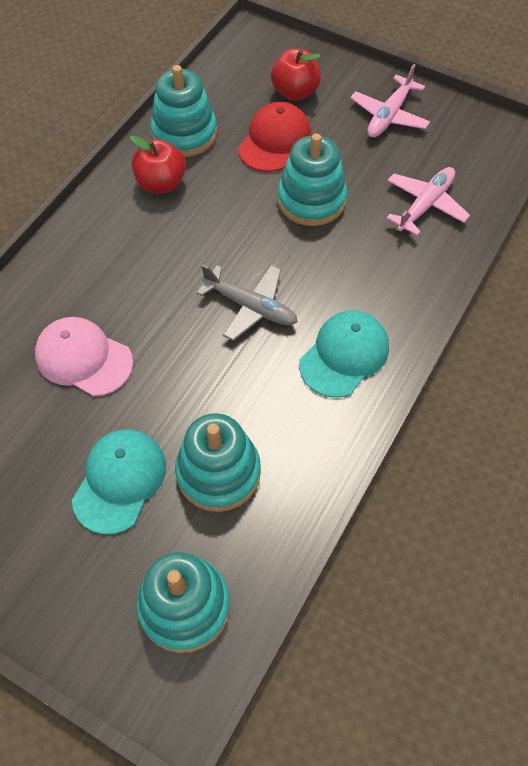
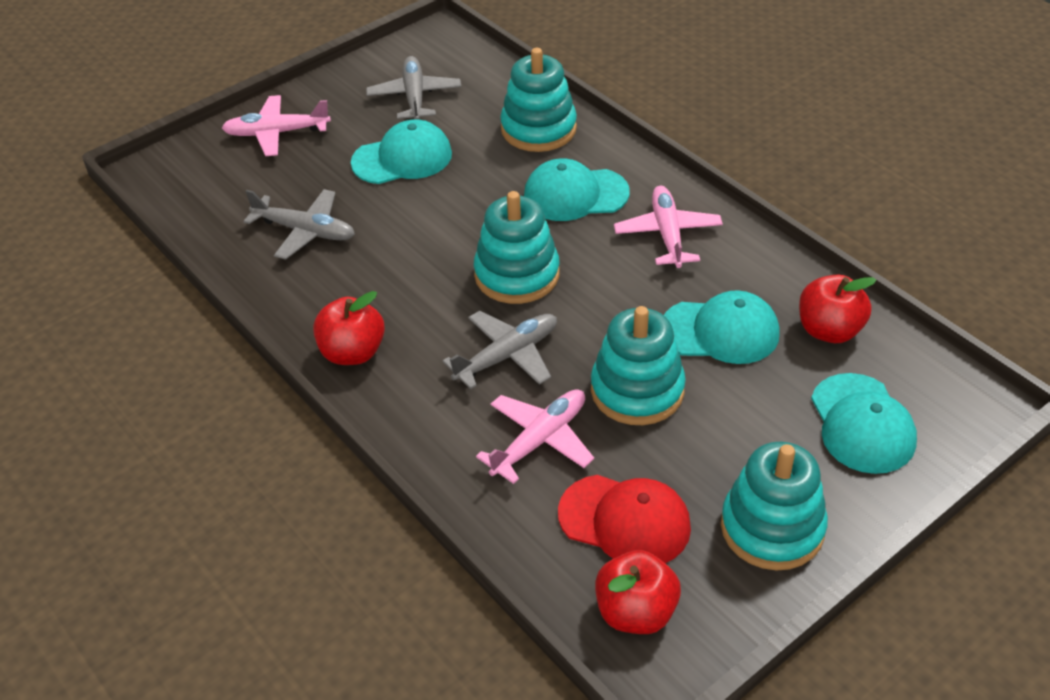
grey plane: [197,264,298,341] = 1 -> [243,189,355,260] [366,56,461,120] [443,311,557,390] = 3
pink cap: [35,317,133,396] = 1 -> none = 0
pink plane: [351,64,430,138] [386,167,470,236] = 2 -> [222,95,331,156] [476,389,594,484] [614,186,723,268] = 3
red apple: [130,135,186,193] [271,49,321,101] = 2 -> [313,291,385,365] [595,550,681,634] [799,275,876,343] = 3
turquoise cap: [72,430,166,535] [299,311,389,398] = 2 -> [351,120,452,184] [524,158,630,221] [664,290,780,364] [811,373,917,474] = 4

